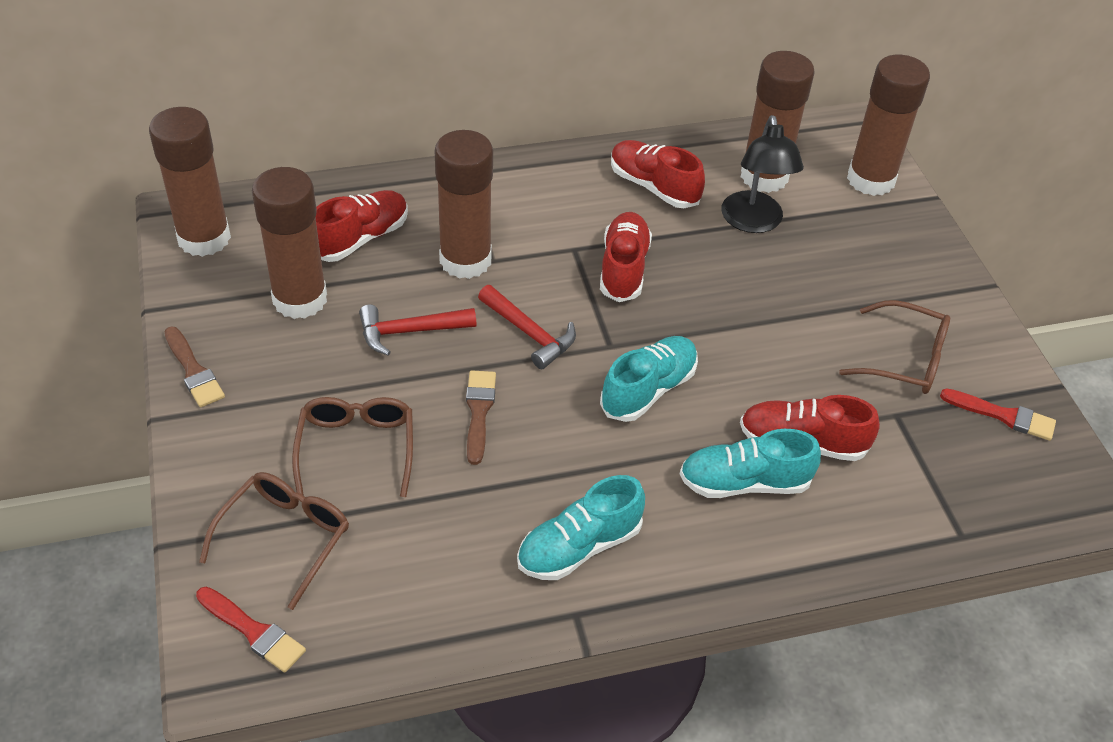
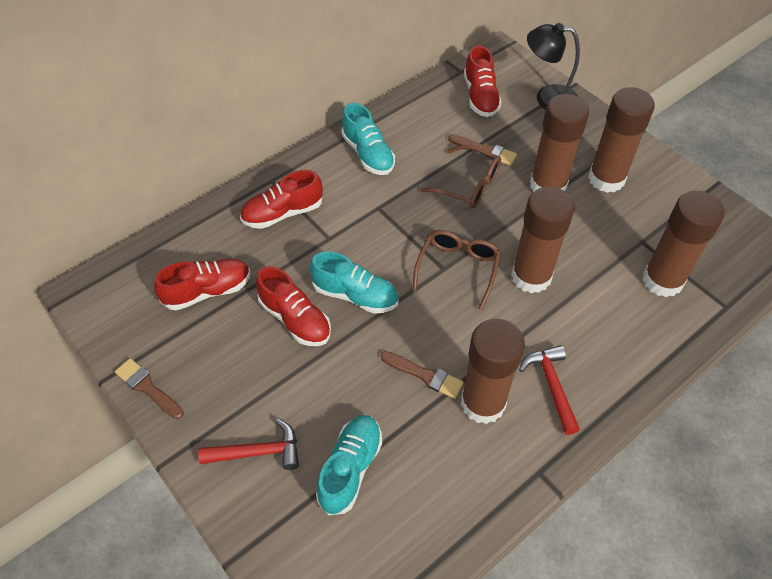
brown brush: [164,326,225,407] [466,370,496,465] = 2 -> [115,358,184,419] [381,351,464,399] [448,134,517,166] = 3
brown glasses: [199,472,349,610] [292,397,413,497] [839,300,950,394] = 3 -> [412,230,501,310] [420,145,501,208] = 2
red brush: [196,587,306,673] [940,389,1056,441] = 2 -> none = 0

